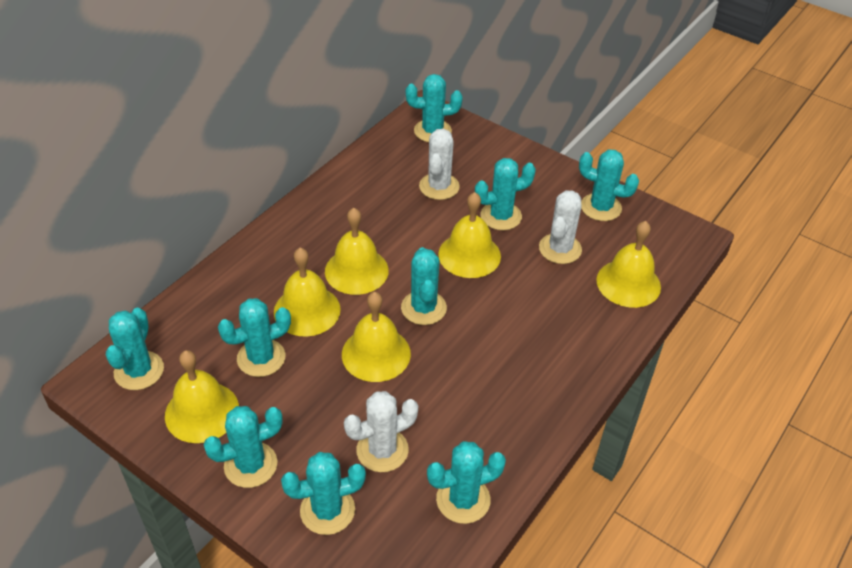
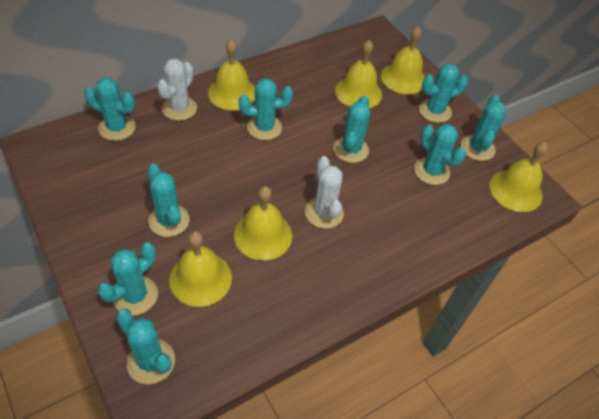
white cactus: [344,391,418,472] [419,129,460,200] [539,190,582,264] = 3 -> [157,58,197,121] [305,156,344,229] = 2

